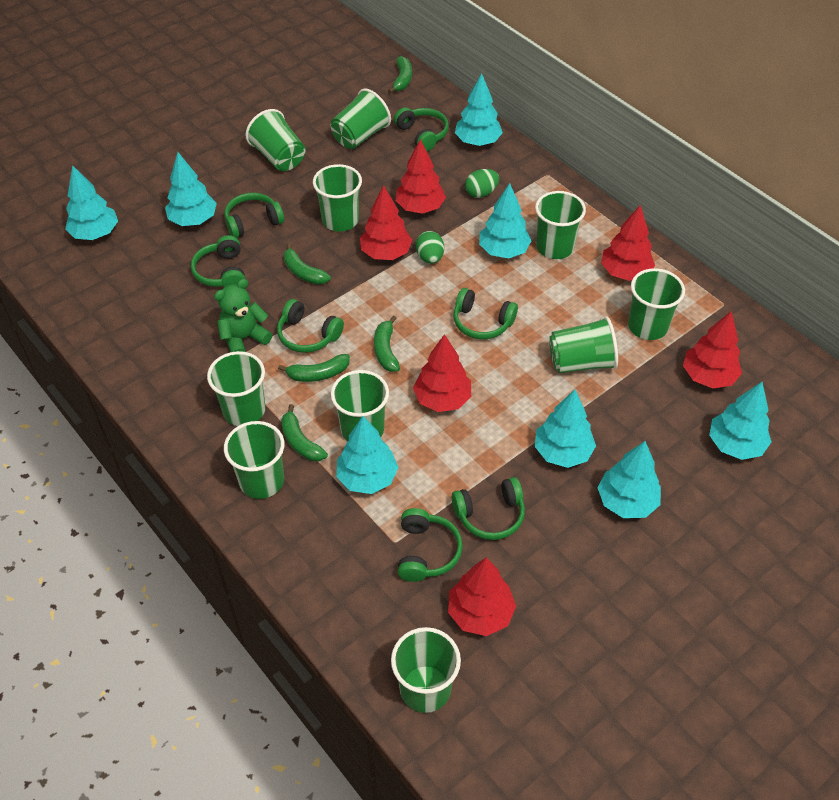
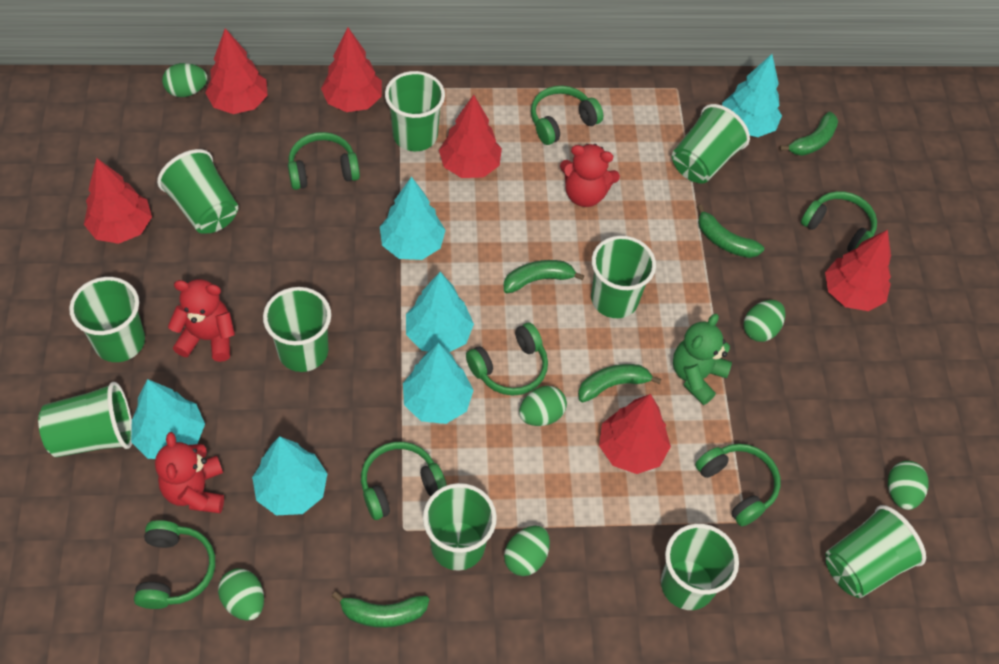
green egg: [416,231,444,264] [465,169,499,198] = 2 -> [162,63,207,97] [218,568,264,621] [504,526,550,576] [519,386,567,426] [744,300,785,342] [888,461,929,510] = 6
red teddy bear: none = 0 -> [155,432,224,513] [168,279,235,362] [560,144,620,207] = 3
turquoise tree: [65,165,118,240] [165,152,217,226] [336,416,398,494] [455,73,503,146] [479,183,531,258] [535,389,596,468] [597,441,661,518] [709,382,772,460] = 8 -> [131,379,205,459] [252,436,327,515] [380,176,445,260] [403,343,473,424] [406,272,474,352] [722,54,782,137] = 6

